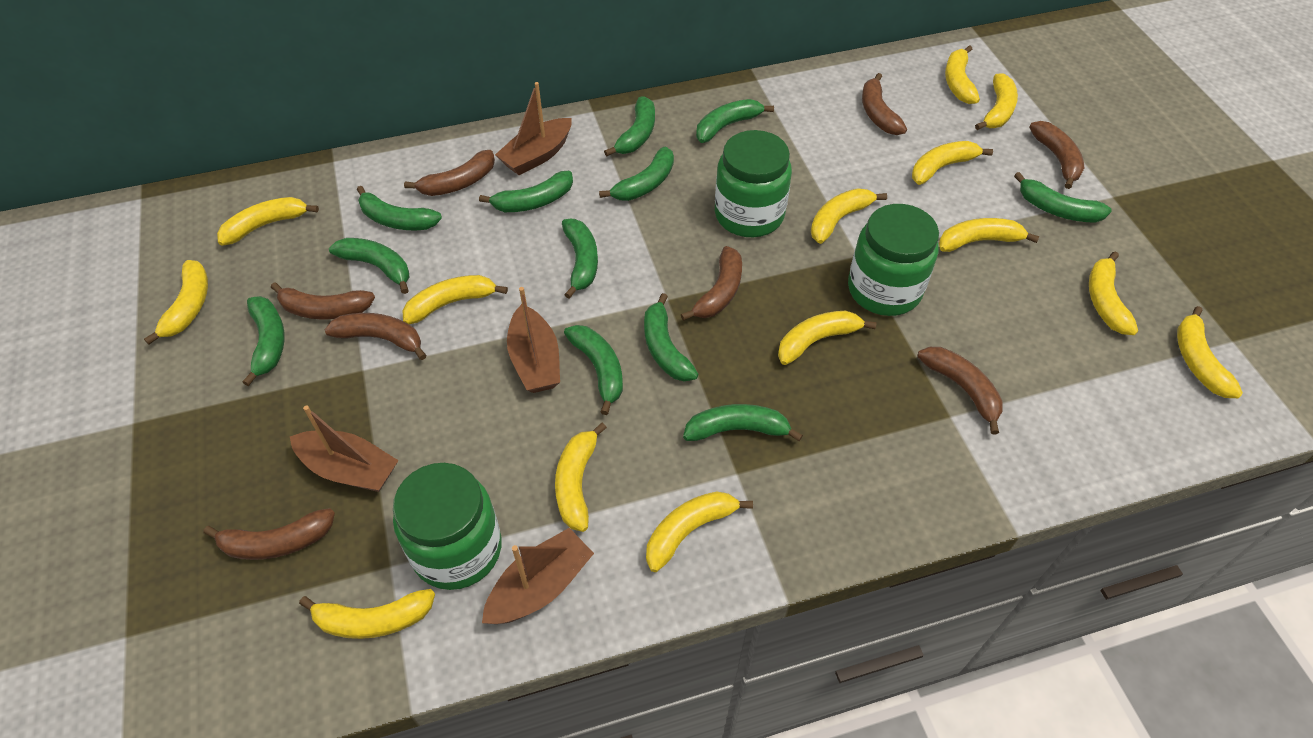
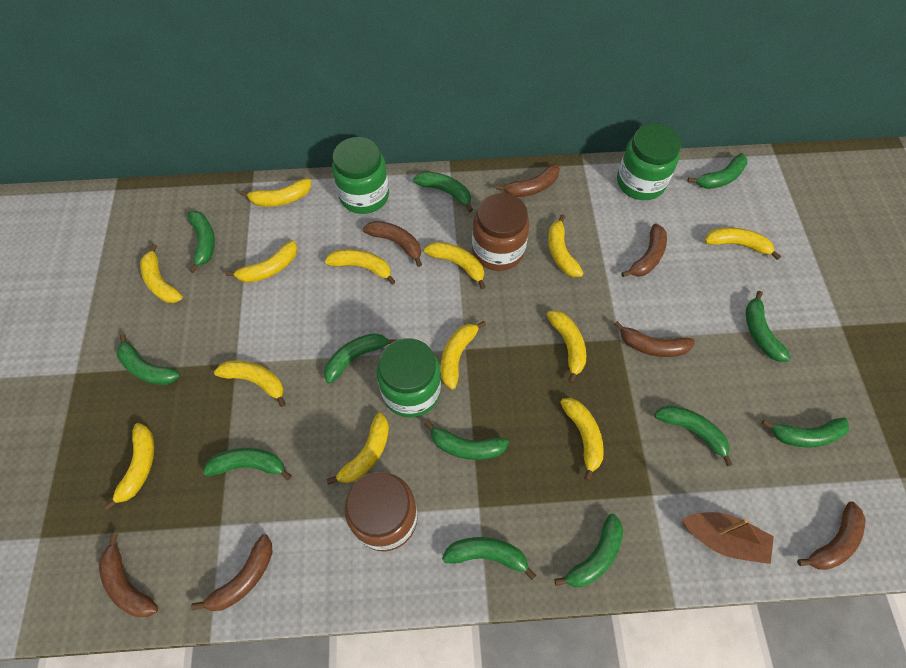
brown banana: [203,508,335,560] [271,282,375,319] [325,313,427,360] [404,150,495,196] [681,246,742,321] [862,73,907,135] [917,347,1003,435] [1029,121,1084,189] = 8 -> [99,534,158,617] [191,534,273,611] [363,221,422,267] [496,163,560,197] [614,321,695,357] [621,223,667,277] [797,502,866,570] = 7
brown boat: [290,405,399,492] [482,528,594,624] [495,82,572,175] [507,287,560,393] = 4 -> [682,512,774,564] = 1
brown jar: none = 0 -> [345,472,418,551] [472,193,530,271] = 2
yellow banana: [144,260,208,345] [217,197,319,246] [299,589,435,639] [403,275,508,324] [555,423,607,532] [646,492,753,572] [778,311,876,365] [811,188,887,244] [912,141,993,185] [939,218,1040,252] [945,45,980,104] [975,73,1018,130] [1089,252,1138,335] [1177,306,1243,398] = 14 -> [104,423,154,510] [140,244,183,303] [214,360,286,407] [225,241,297,283] [240,179,311,207] [325,249,396,285] [327,413,389,485] [424,242,485,289] [441,321,486,389] [546,310,586,383] [548,214,583,277] [560,398,604,481] [704,227,781,260] = 13

